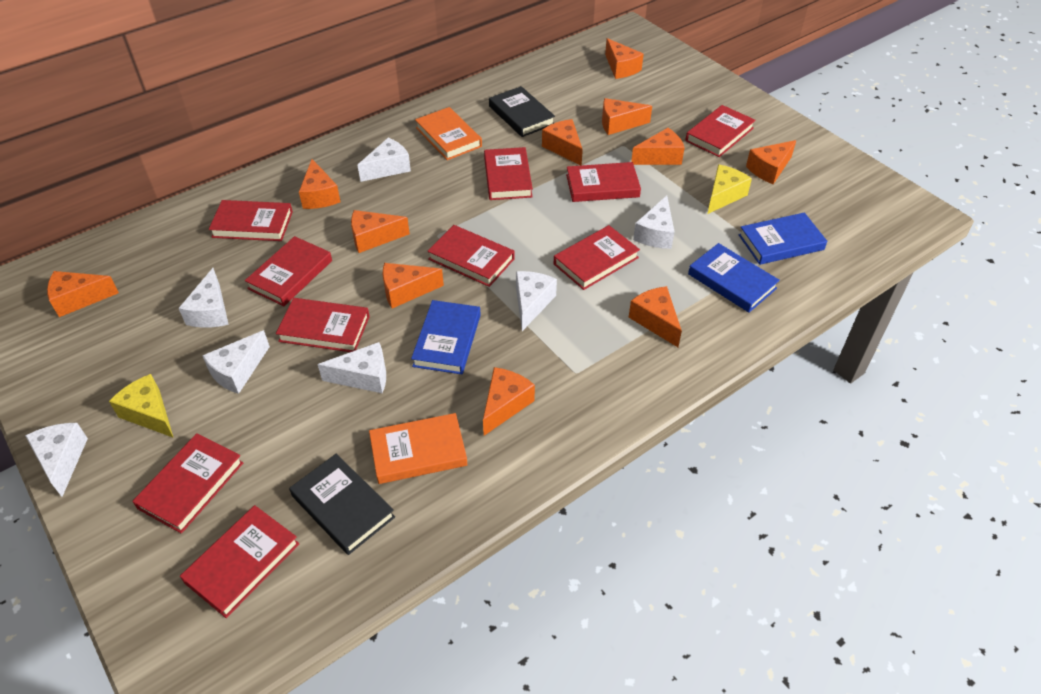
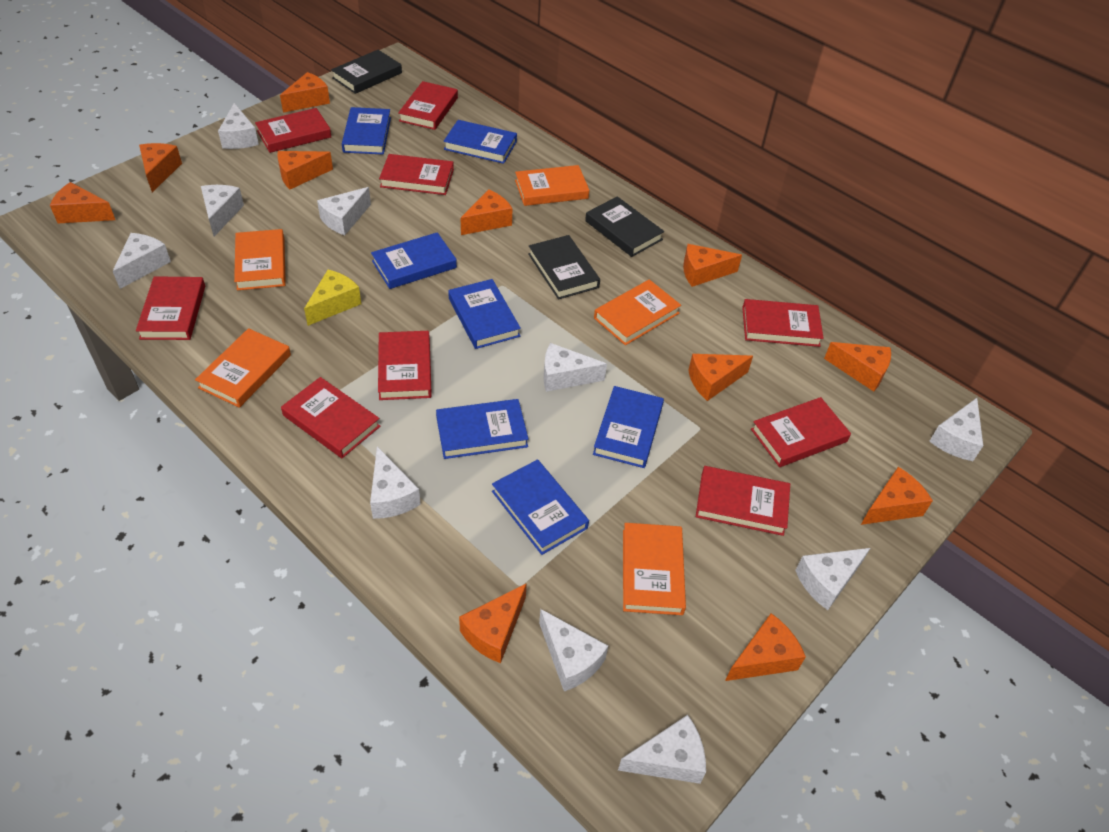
black book: [289,454,395,555] [489,86,555,137] = 2 -> [331,50,402,94] [528,235,600,300] [585,196,664,257] = 3
blue book: [411,300,481,374] [688,243,780,313] [739,212,827,265] = 3 -> [342,107,391,154] [371,232,457,289] [436,399,528,459] [444,120,517,164] [448,279,521,349] [492,459,589,555] [593,386,664,468] = 7
orange book: [369,413,468,484] [415,107,482,160] = 2 -> [195,328,291,408] [234,229,286,290] [515,165,589,206] [594,279,681,345] [623,523,686,615] = 5
red book: [132,433,243,534] [180,505,299,618] [209,200,293,241] [245,236,332,306] [276,298,370,352] [428,225,514,287] [484,147,533,200] [554,225,640,290] [566,162,641,202] [685,105,756,157] = 10 -> [136,276,205,340] [255,108,331,153] [281,377,380,458] [378,331,432,400] [379,154,454,195] [398,81,458,130] [696,466,790,536] [742,299,824,347] [751,397,851,467] = 9
white cheese: [25,423,88,497] [179,268,229,328] [202,330,270,394] [318,342,386,393] [358,138,411,182] [516,271,557,331] [633,195,675,249] = 7 -> [113,233,171,289] [201,185,244,236] [218,103,259,149] [317,187,371,235] [370,447,421,519] [539,609,608,691] [544,343,607,392] [618,715,706,784] [795,548,870,610] [929,398,983,461] = 10
yellow cheese: [109,374,174,438] [708,164,752,214] = 2 -> [304,270,361,326] = 1

